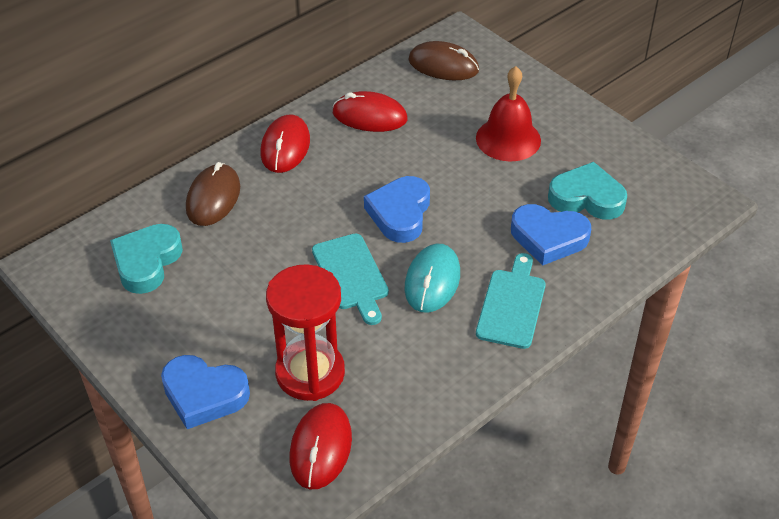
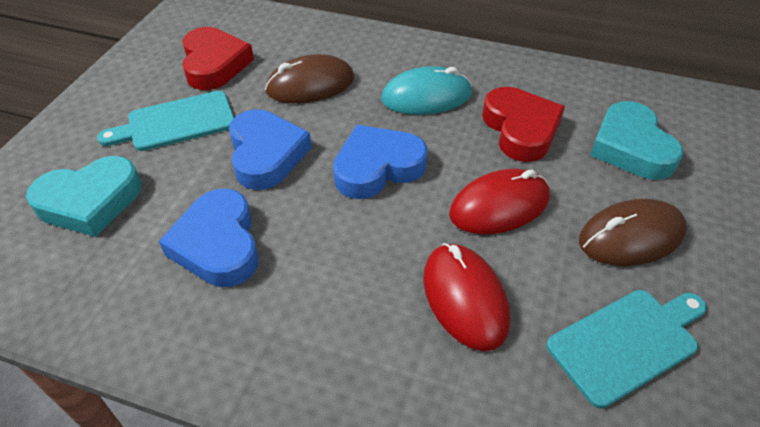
red bell: [476,66,541,161] = 1 -> none = 0
red heart: none = 0 -> [182,27,254,90] [482,87,565,162] = 2
red hourglass: [266,264,345,401] = 1 -> none = 0
red mouse: [261,115,310,173] [290,403,352,489] [332,91,408,132] = 3 -> [423,243,510,351] [449,169,550,234] = 2

